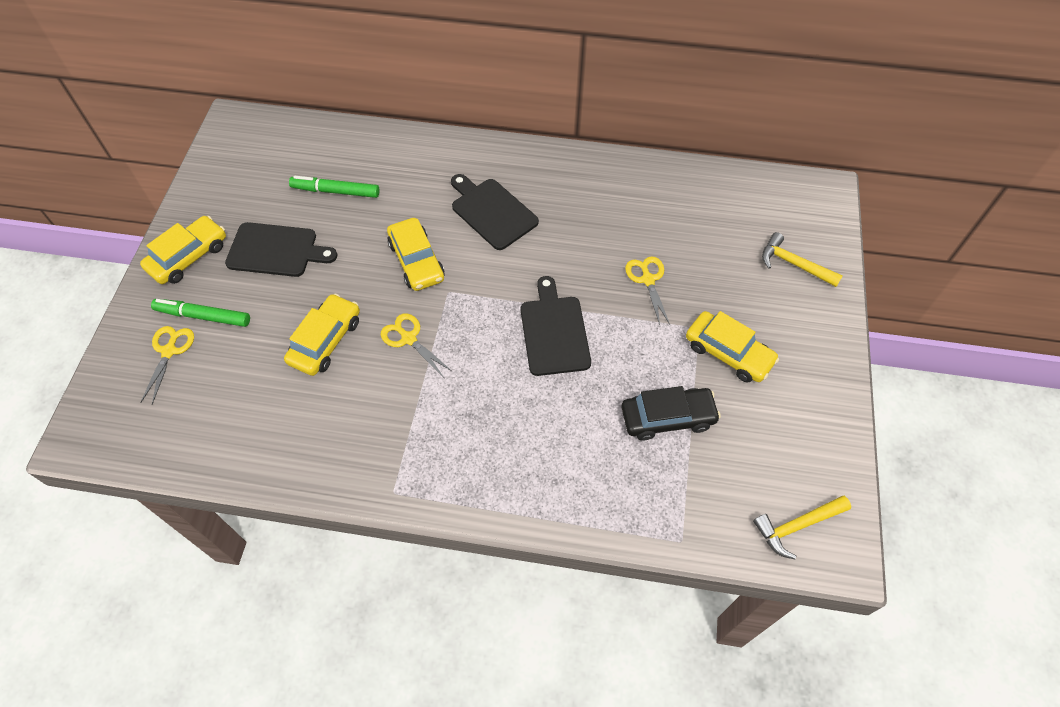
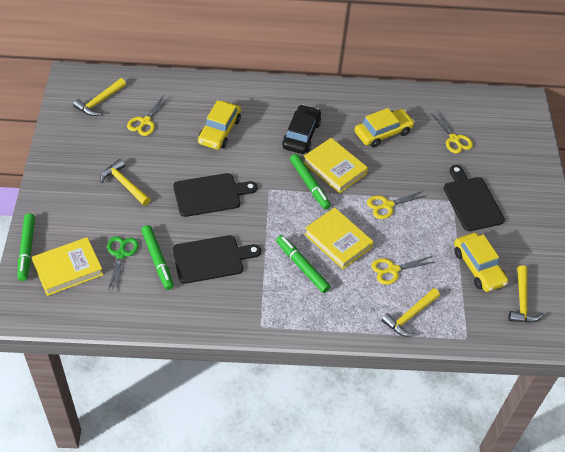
green marker: [151,299,250,327] [289,176,380,198] = 2 -> [17,213,35,281] [141,225,174,290] [276,235,331,293] [290,154,331,210] = 4
green scissors: none = 0 -> [107,236,139,291] = 1
yellow book: none = 0 -> [31,237,103,296] [304,138,368,194] [304,207,374,269] = 3
yellow car: [140,216,226,284] [284,294,360,376] [387,218,445,291] [686,311,779,383] = 4 -> [198,100,241,150] [355,108,415,147] [454,233,508,292] = 3
yellow hammer: [753,496,851,559] [762,232,843,287] = 2 -> [73,78,126,116] [100,159,151,206] [381,288,440,337] [508,265,544,323] = 4
yellow scissors: [140,326,194,405] [381,313,453,376] [625,256,670,325] = 3 -> [127,96,170,136] [367,190,425,219] [371,256,434,285] [432,111,473,153] = 4

